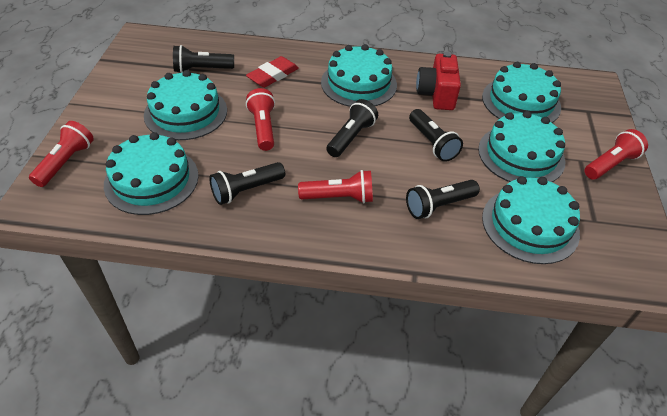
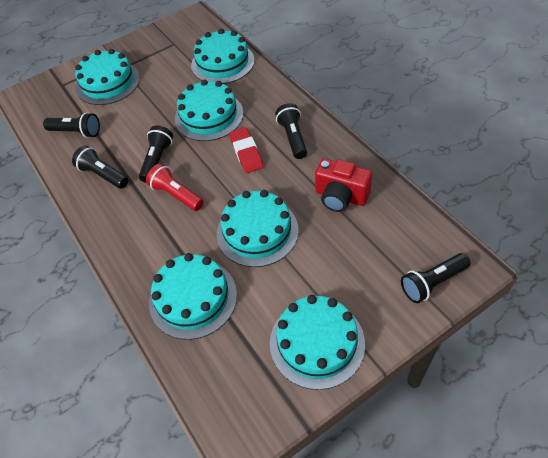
red flashlight: [29,121,94,187] [246,88,275,151] [298,170,373,203] [585,129,648,180] = 4 -> [146,164,204,211] = 1

